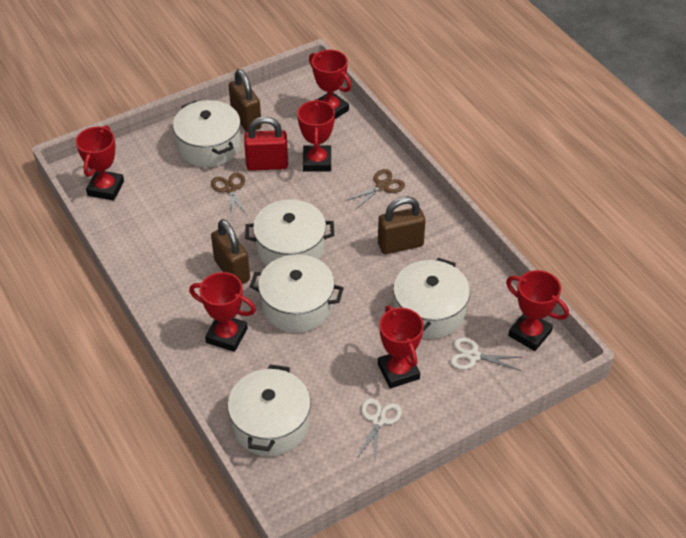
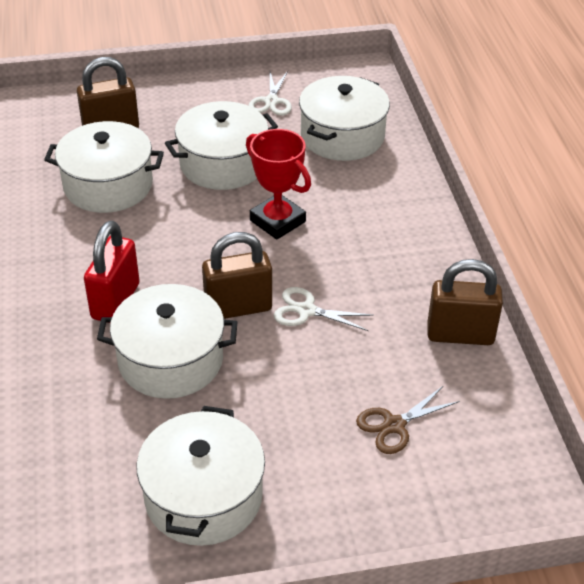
brown scissors: [211,173,249,217] [345,169,405,210] = 2 -> [356,385,460,454] = 1
red trophy: [76,125,124,201] [189,272,256,352] [297,99,335,172] [309,50,352,119] [378,306,424,389] [506,270,569,351] = 6 -> [246,129,311,240] = 1

